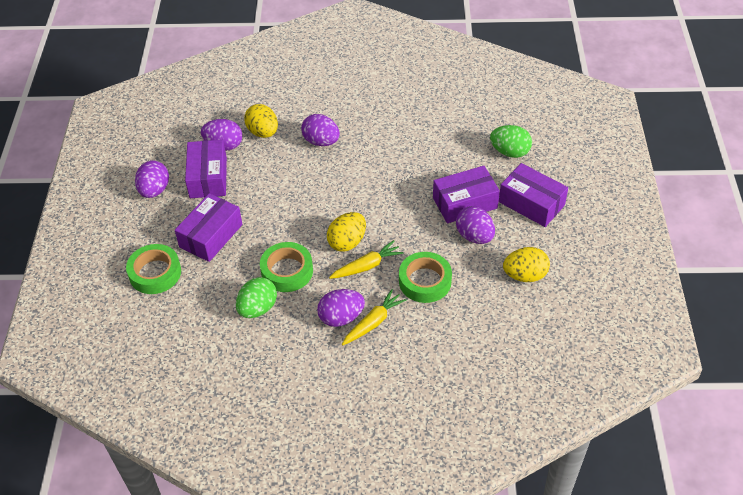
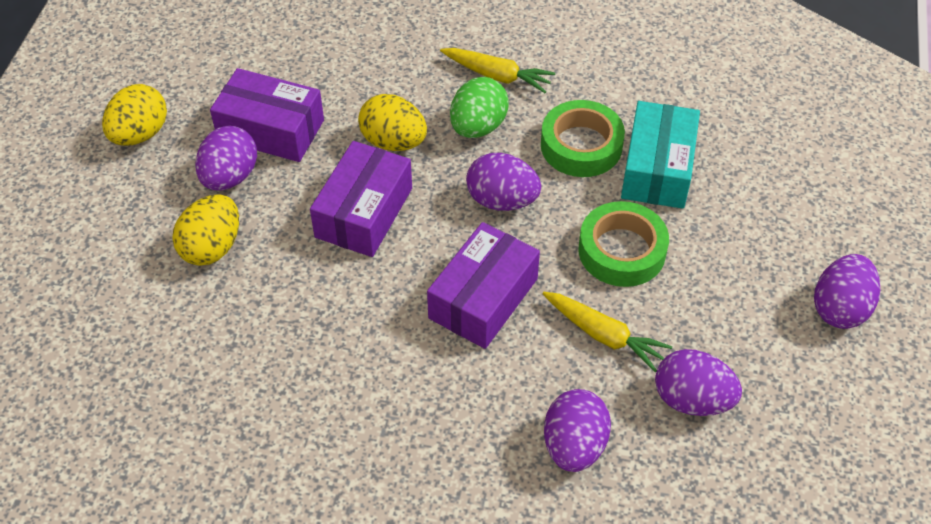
green egg: [236,277,277,318] [490,125,532,158] = 2 -> [450,77,509,138] = 1
green tape: [126,244,181,294] [260,242,313,292] [399,252,452,303] = 3 -> [541,100,625,177] [578,201,669,287] = 2
purple box: [175,193,243,262] [185,140,227,198] [433,166,500,223] [499,163,568,227] = 4 -> [210,68,324,162] [310,141,412,257] [427,222,540,349] = 3
turquoise box: none = 0 -> [621,101,700,209] = 1

